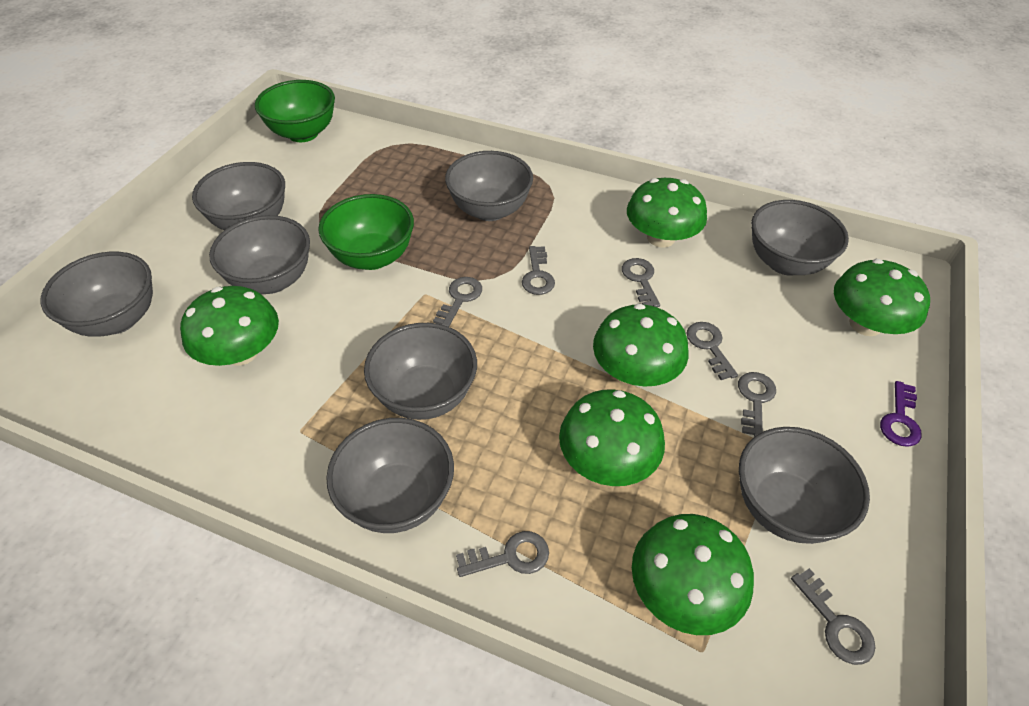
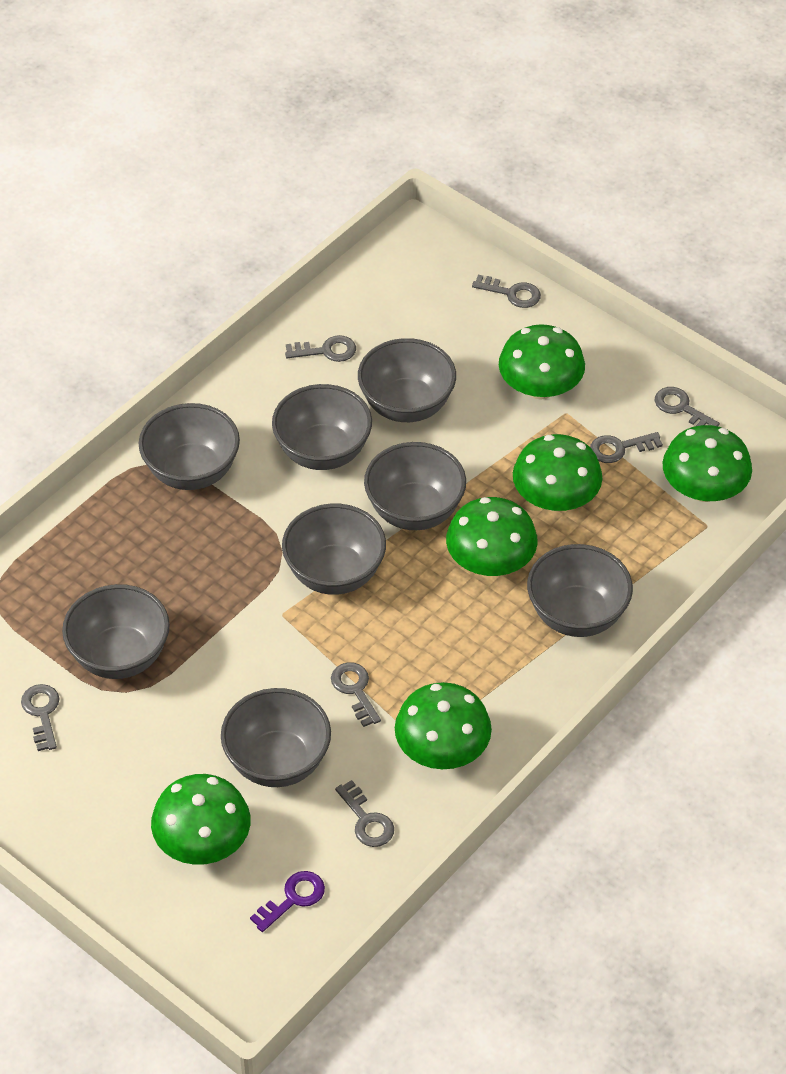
green bowl: [255,80,335,142] [318,194,414,270] = 2 -> none = 0

